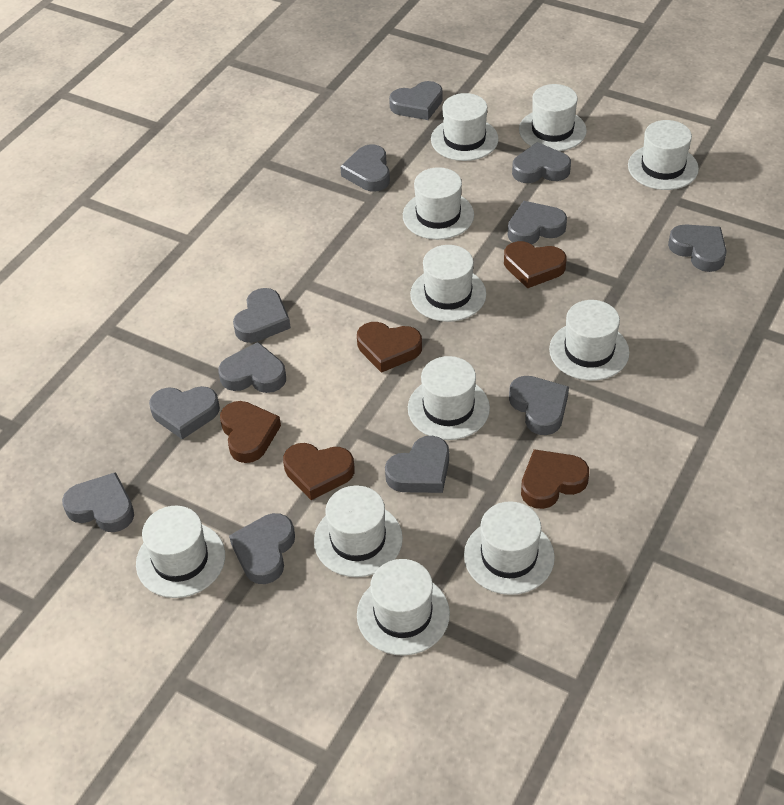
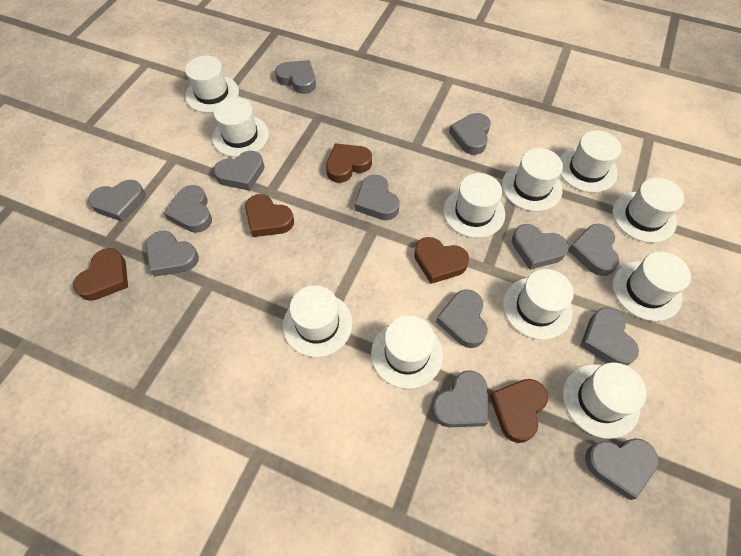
grey heart: [62,472,134,532] [149,386,220,439] [218,342,286,393] [229,513,295,584] [233,288,291,343] [340,144,390,192] [385,436,449,493] [389,81,443,120] [508,201,567,244] [509,376,569,435] [512,142,571,183] [668,224,727,272] = 12 -> [88,180,145,222] [146,231,199,277] [164,185,212,233] [213,151,264,191] [275,60,316,94] [354,175,400,220] [432,370,488,428] [436,289,488,348] [449,113,491,155] [512,224,569,270] [568,224,619,276] [580,308,639,365] [585,438,659,500] = 13

